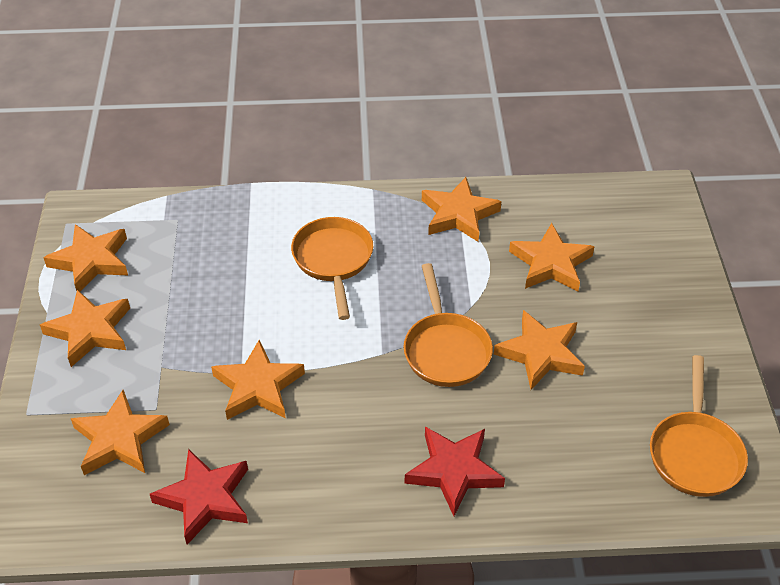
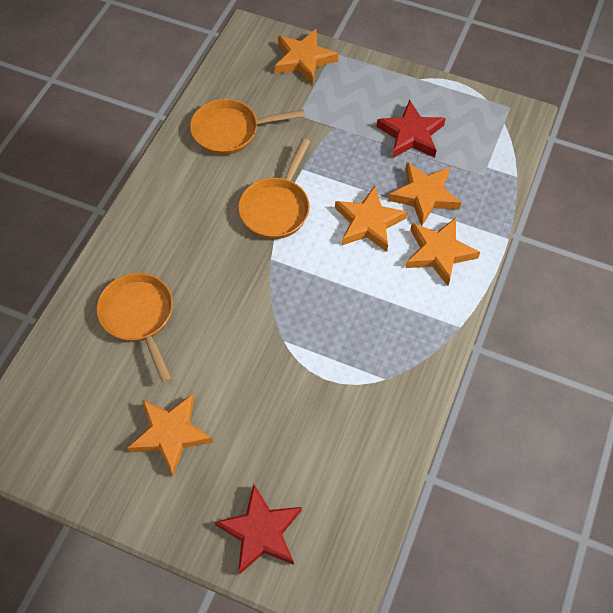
orange star: [40,290,130,367] [43,224,128,291] [71,390,170,475] [211,340,305,420] [422,177,502,242] [494,310,585,390] [509,223,595,292] = 7 -> [128,394,213,476] [275,29,338,85] [335,186,407,252] [388,162,461,226] [406,218,480,286] = 5

